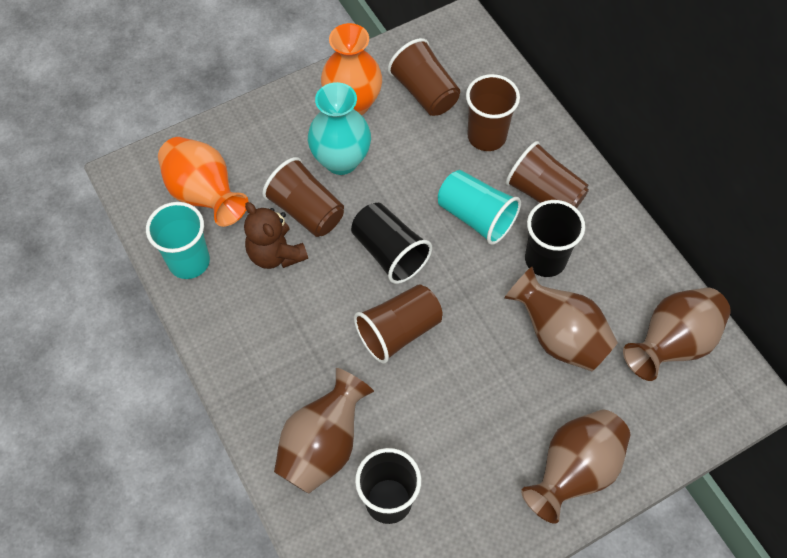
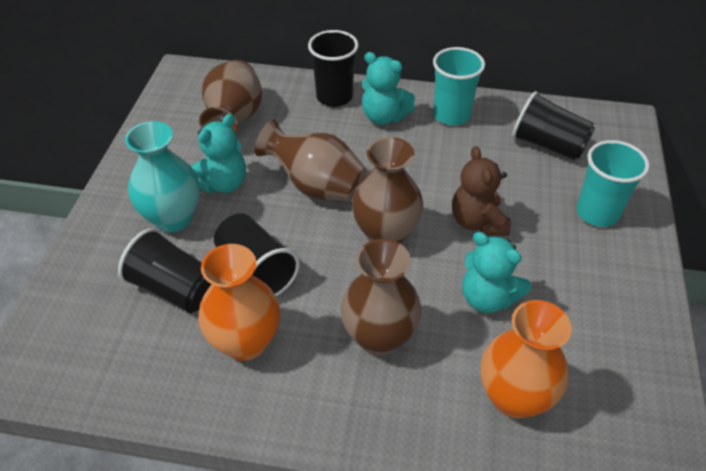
black cup: [351,203,432,284] [355,448,421,524] [525,200,585,277] = 3 -> [118,228,211,313] [214,213,300,296] [308,30,359,107] [512,91,595,160] = 4
brown cup: [262,157,344,237] [354,284,442,364] [388,38,460,116] [466,74,520,151] [506,141,589,208] = 5 -> none = 0
turquoise teddy bear: none = 0 -> [191,114,246,193] [362,52,415,125] [462,232,531,313] = 3

